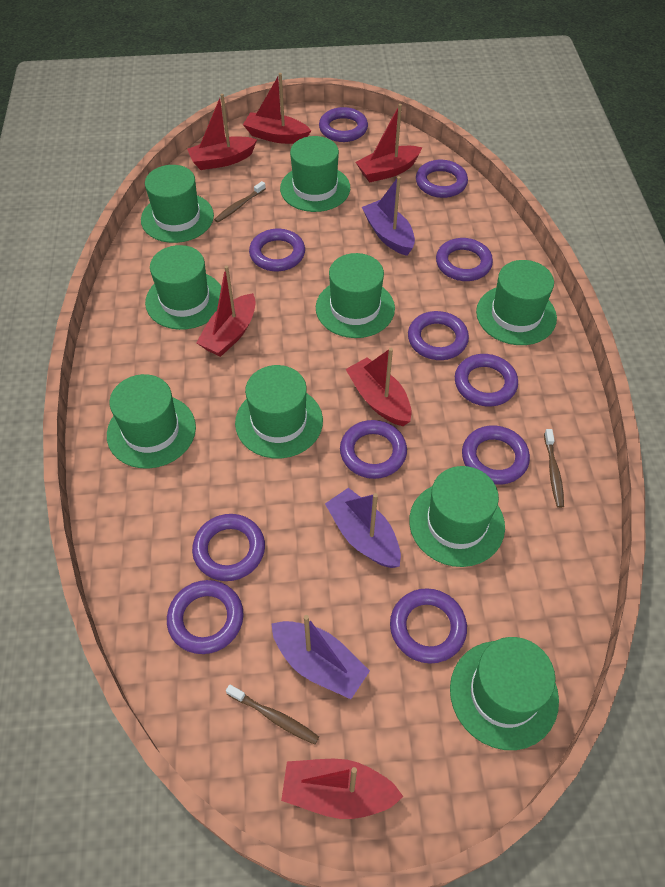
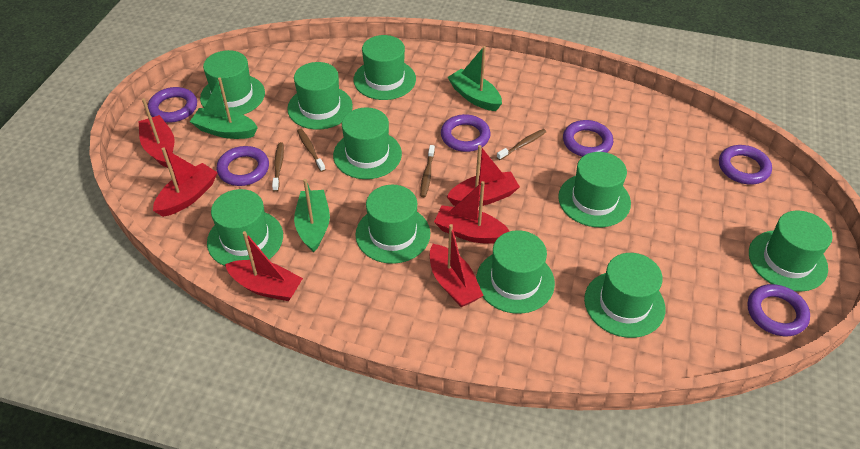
brown toothbrush: [214,181,266,223] [226,684,319,745] [544,429,564,508] = 3 -> [272,142,284,192] [297,129,326,172] [420,145,435,197] [497,129,546,160] = 4
green boat: none = 0 -> [190,78,258,139] [294,179,330,252] [448,46,502,111] = 3
green hat: [107,374,196,468] [141,165,214,243] [145,245,221,330] [235,365,323,458] [280,136,350,212] [316,253,395,338] [409,466,505,567] [450,637,559,750] [476,260,557,345] = 9 -> [200,50,265,115] [207,189,283,266] [287,62,353,130] [333,107,402,179] [353,35,416,100] [355,185,430,264] [476,230,555,314] [558,152,631,227] [584,253,665,338] [749,210,833,292] = 10
purple boat: [271,615,370,699] [325,488,401,568] [362,176,415,256] = 3 -> none = 0
purple ring: [167,580,244,654] [192,514,265,581] [249,229,305,271] [319,107,368,142] [340,420,407,479] [390,588,467,663] [408,311,469,360] [416,160,468,198] [436,238,493,281] [455,354,518,407] [462,425,530,485] = 11 -> [148,87,197,123] [216,146,269,186] [441,114,490,152] [563,120,613,157] [719,145,772,184] [747,284,810,336] = 6

